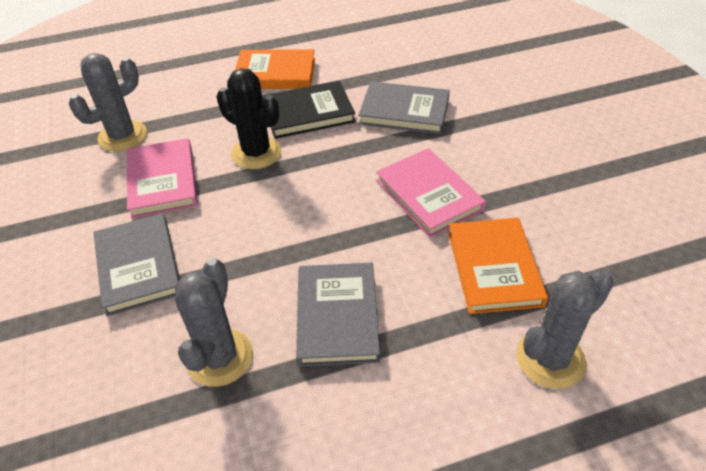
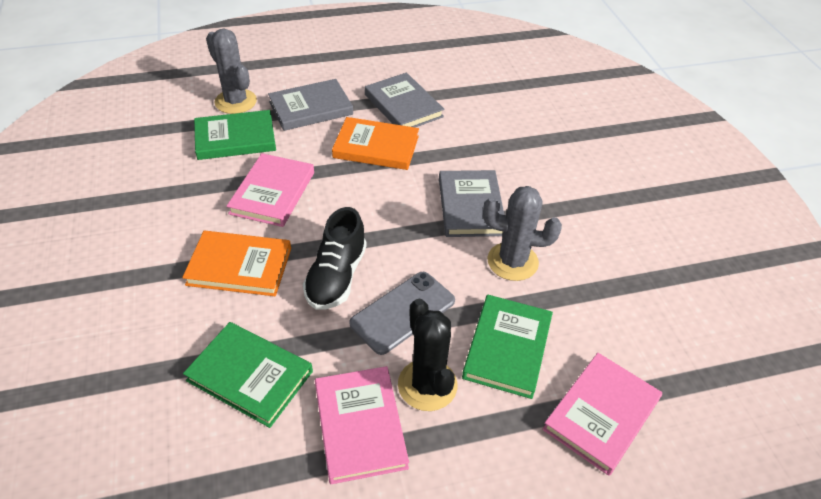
black book: [262,81,356,139] = 1 -> none = 0
black shoe: none = 0 -> [303,207,367,310] = 1
green book: none = 0 -> [183,322,313,428] [194,110,276,160] [462,295,553,399] = 3
grey cactus: [69,53,147,152] [175,258,253,387] [516,270,614,389] = 3 -> [206,29,257,114] [483,186,562,281] = 2
grey phone: none = 0 -> [349,272,455,355] = 1
pink book: [127,138,198,219] [376,148,486,238] = 2 -> [227,153,314,227] [315,366,409,484] [542,353,662,476] = 3

